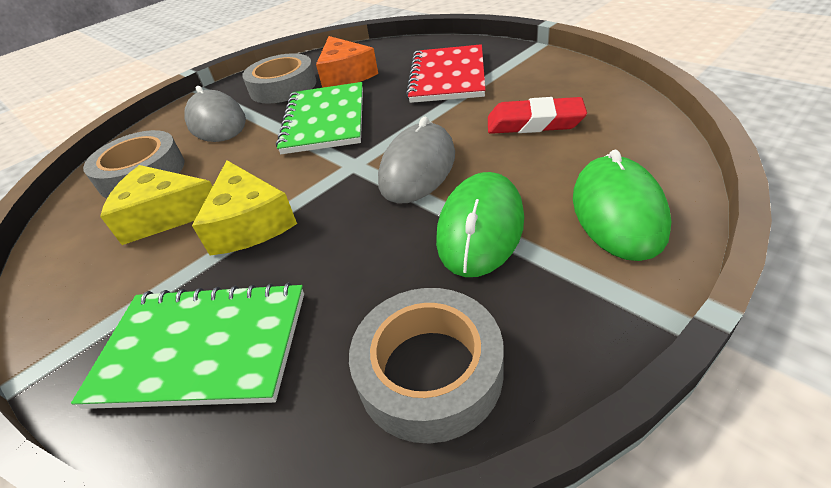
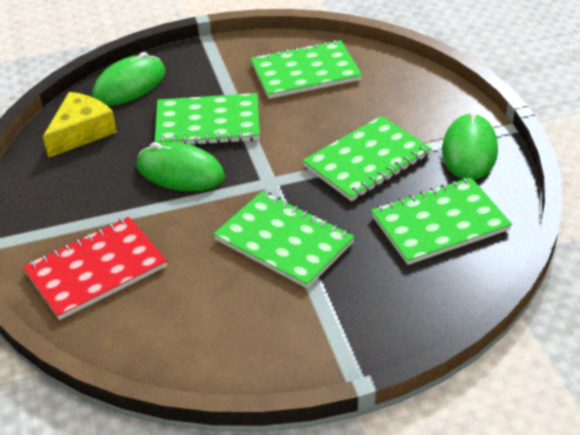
green mouse: [436,172,524,277] [573,150,671,261] = 2 -> [92,52,166,106] [137,142,225,191] [442,111,498,180] = 3
green notebook: [71,282,304,409] [276,82,363,154] = 2 -> [155,93,260,145] [213,191,355,288] [251,40,362,99] [303,116,432,201] [371,177,512,265] = 5
grey mouse: [185,86,246,142] [378,117,455,203] = 2 -> none = 0
grey tape: [83,130,184,198] [242,53,316,104] [349,288,504,444] = 3 -> none = 0
orange cheese: [316,36,378,88] = 1 -> none = 0
red eraser: [488,97,587,134] = 1 -> none = 0
yellow cheese: [100,165,213,245] [192,160,297,255] = 2 -> [43,92,117,158] = 1

